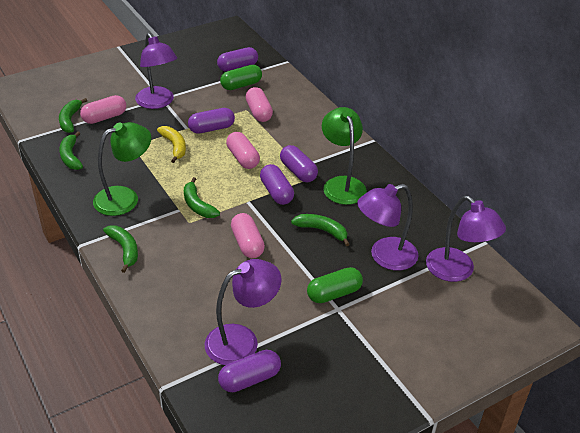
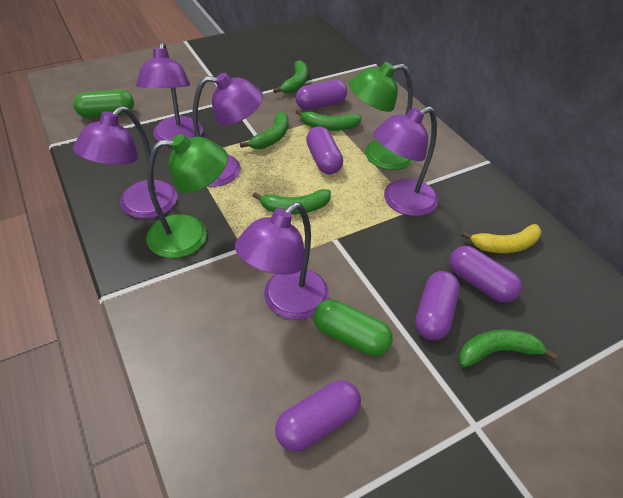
pink capsule: [80,95,126,124] [226,132,260,169] [231,213,265,258] [245,87,273,122] = 4 -> none = 0
purple lamp: [135,33,177,109] [205,259,281,365] [357,184,419,271] [426,196,506,282] = 4 -> [73,106,177,219] [136,42,203,141] [193,73,263,187] [235,202,329,320] [373,106,438,216] = 5

